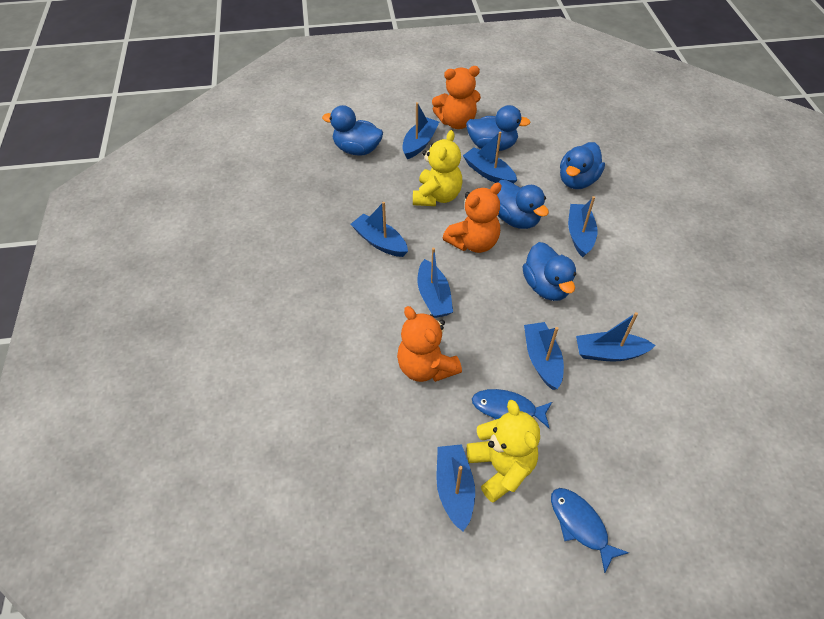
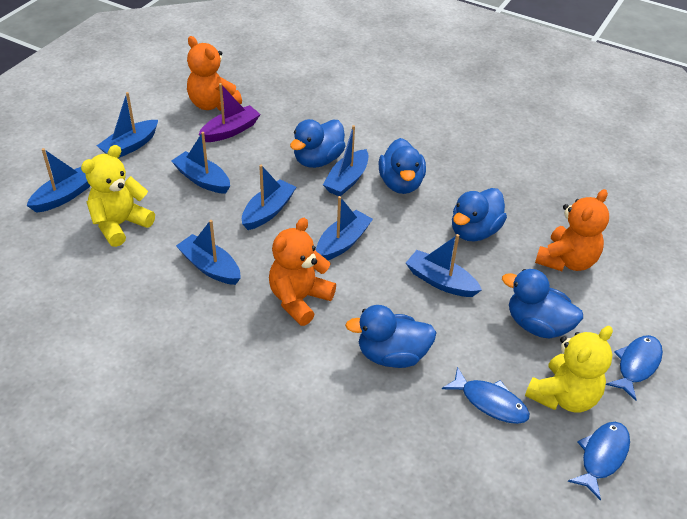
blue fish: [472,389,552,428] [551,488,629,573] = 2 -> [442,367,530,424] [567,422,630,500] [606,335,663,401] = 3
purple boat: none = 0 -> [199,83,261,142] = 1

